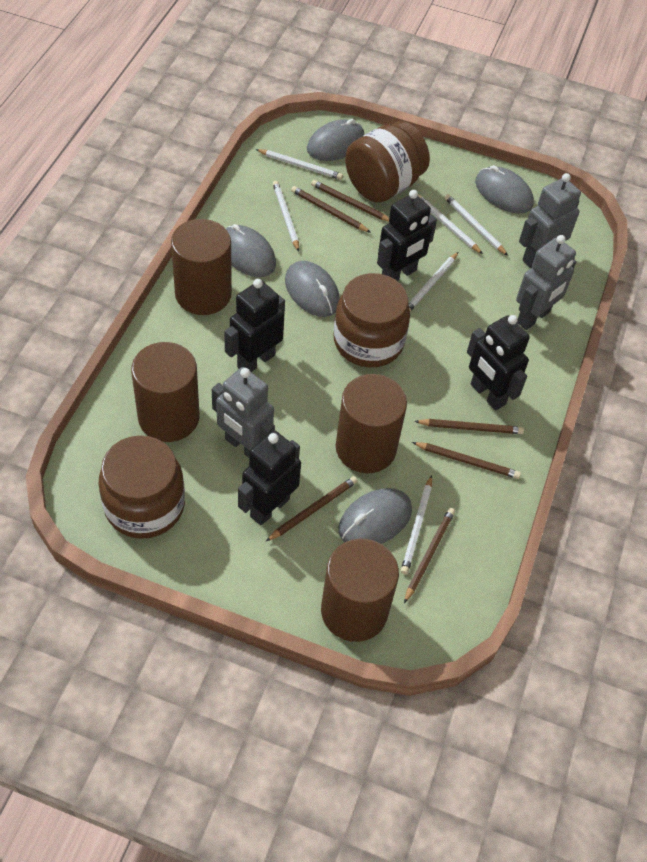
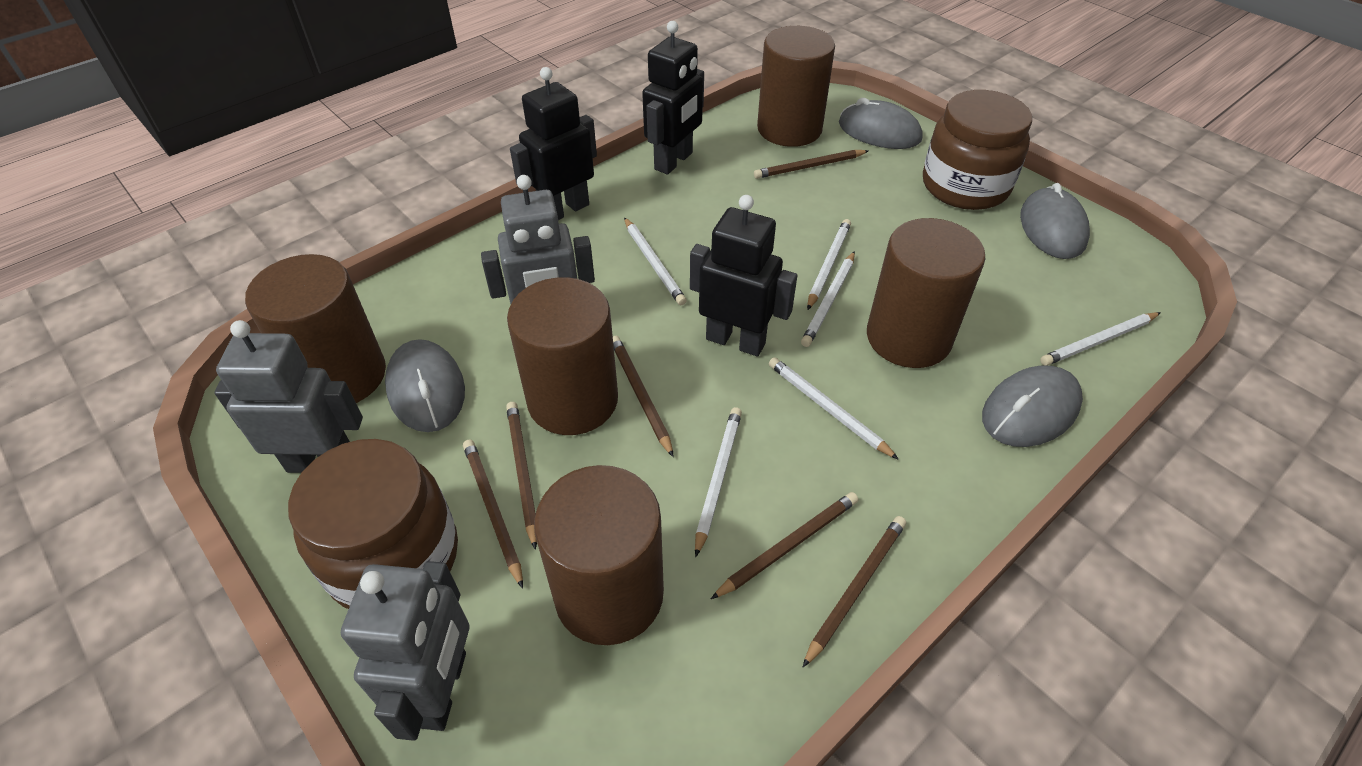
black robot: [224,279,285,372] [238,430,301,526] [377,190,437,281] [467,315,530,411] = 4 -> [510,67,597,220] [642,21,704,175] [690,195,797,356] = 3
brown cylinder: [131,342,200,442] [171,219,232,315] [321,539,399,642] [336,374,407,473] = 4 -> [245,254,386,403] [507,277,618,435] [534,465,664,645] [757,26,835,147] [867,218,985,368] = 5
brown jar: [99,435,185,539] [333,273,410,367] [345,121,430,203] = 3 -> [288,439,458,609] [923,90,1032,210] = 2
grey mouse: [226,224,276,277] [285,261,340,317] [307,119,364,161] [338,488,412,544] [475,165,534,214] = 5 -> [385,339,465,432] [839,98,923,149] [982,365,1083,447] [1020,183,1090,259] = 4

